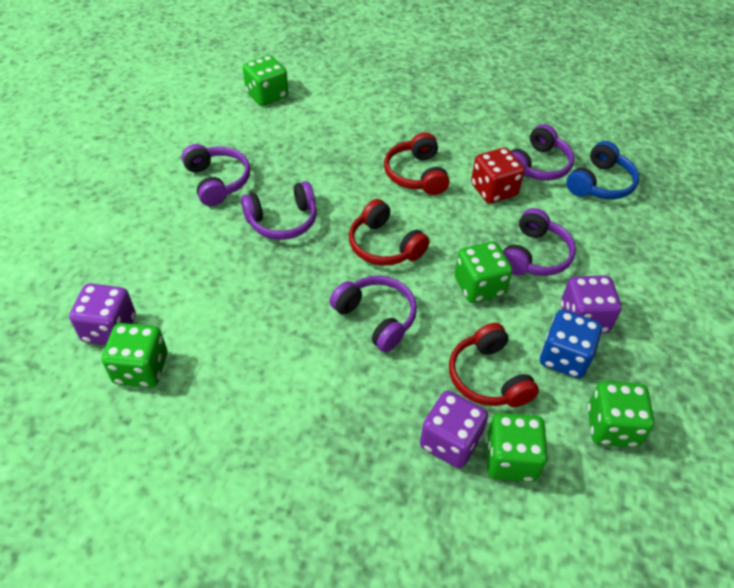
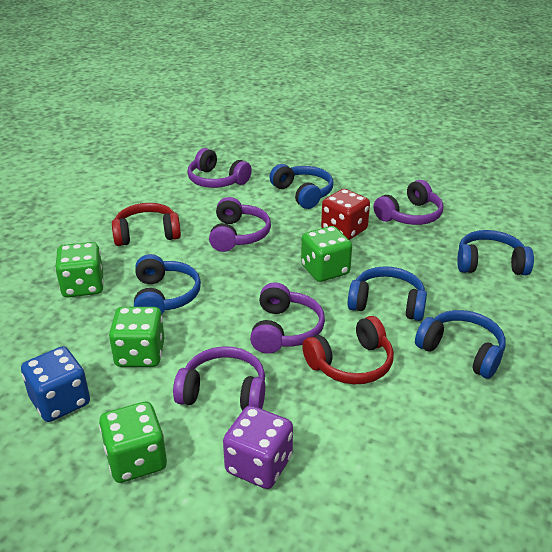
blue headphones: [566,141,639,199] = 1 -> [134,254,201,314] [269,164,333,209] [348,266,427,321] [415,310,506,379] [457,230,534,275] = 5
green dice: [102,323,168,388] [243,55,288,106] [454,241,513,303] [486,413,548,482] [588,381,655,448] = 5 -> [55,242,104,297] [99,402,167,483] [109,307,164,367] [301,226,352,282] = 4
purple dice: [69,283,136,345] [420,391,488,468] [561,275,622,333] = 3 -> [223,405,293,489] = 1
red headphones: [349,199,430,266] [384,133,450,195] [449,323,539,407] = 3 -> [112,203,181,246] [302,316,394,384] = 2

